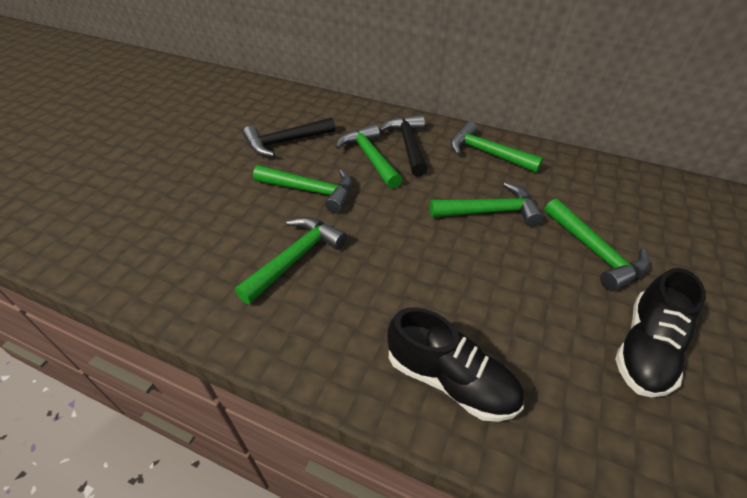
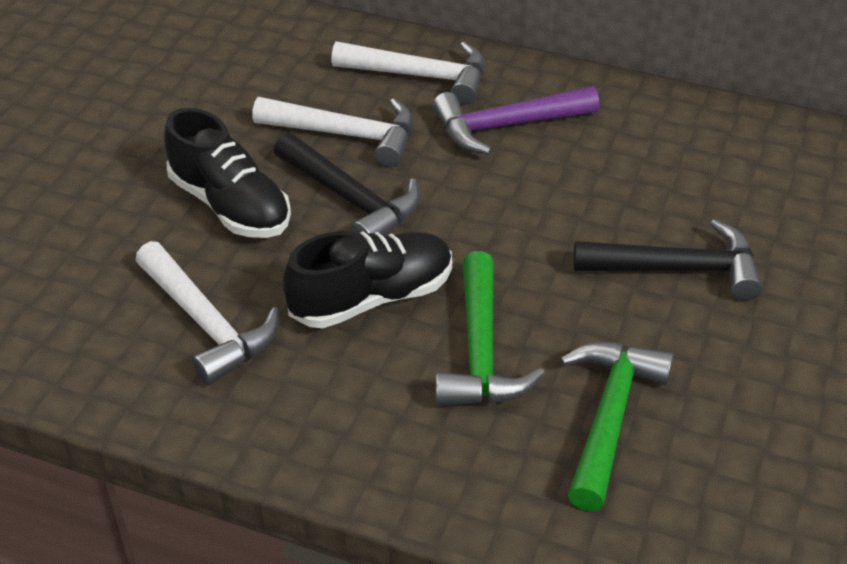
green hammer: [235,217,347,304] [253,165,352,213] [336,124,402,189] [430,182,544,226] [451,122,544,173] [544,198,650,291] = 6 -> [436,251,545,406] [560,342,674,511] = 2
purple hammer: none = 0 -> [432,86,599,155] = 1
white hammer: none = 0 -> [135,241,279,385] [252,97,414,168] [331,41,485,105] = 3

